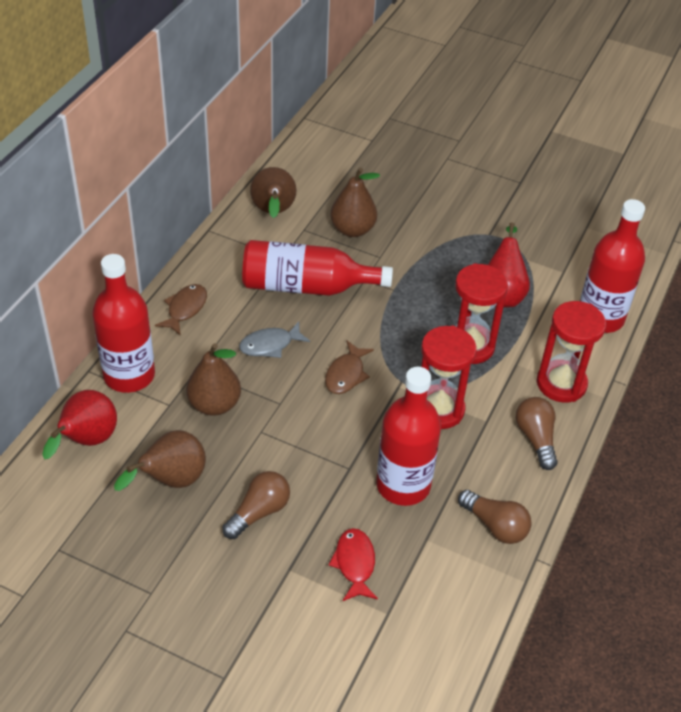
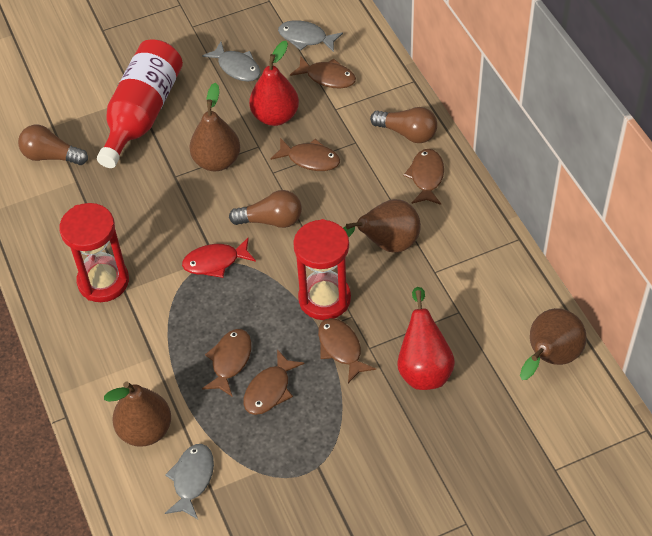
brown fish: [155,284,207,336] [325,341,374,394] = 2 -> [202,329,252,397] [243,349,304,415] [270,138,340,171] [290,56,356,88] [318,318,376,383] [404,149,444,205] = 6
grey fish: [239,321,310,358] = 1 -> [165,444,214,519] [202,41,261,82] [278,20,343,52] = 3
red bottle: [92,254,155,393] [242,240,393,296] [376,367,441,506] [580,199,645,333] = 4 -> [97,39,183,168] = 1
red hourglass: [421,326,477,429] [455,263,508,364] [536,301,606,403] = 3 -> [59,203,129,302] [293,219,351,320] = 2

